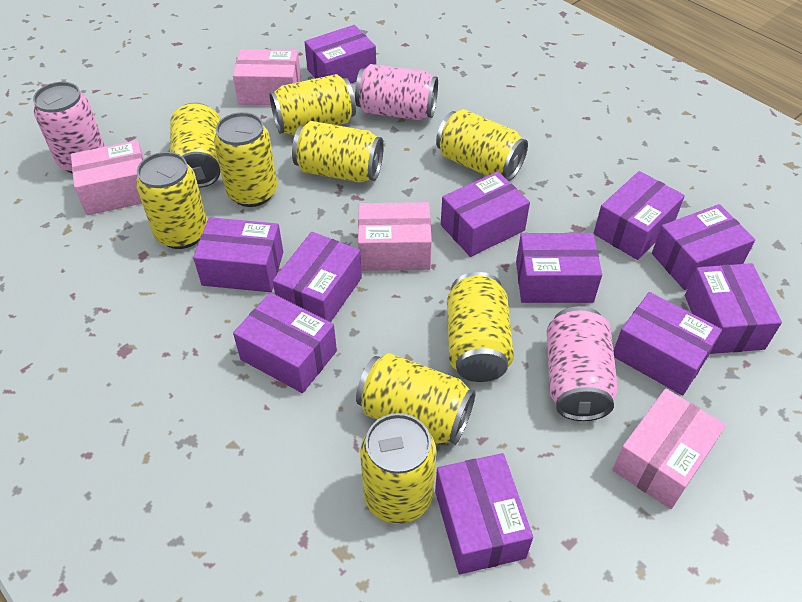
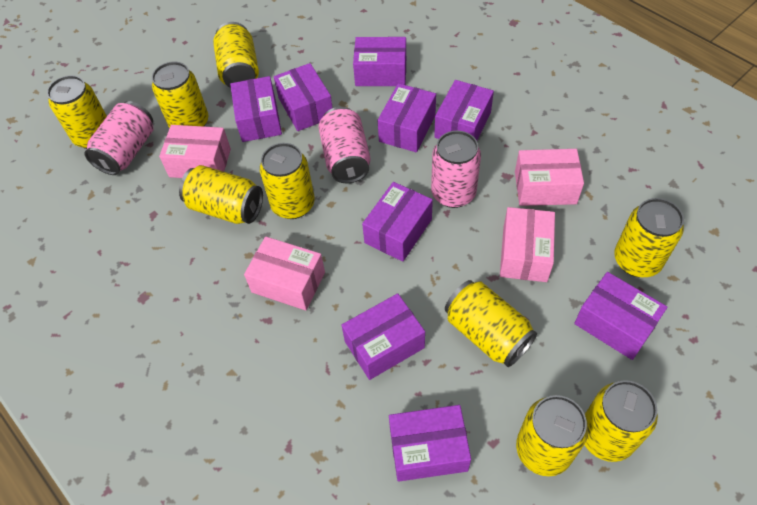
purple box: [193,217,283,292] [233,292,337,393] [273,232,362,322] [304,25,376,84] [435,453,533,574] [441,172,530,257] [516,233,602,303] [593,171,685,260] [614,292,722,395] [652,204,755,290] [685,263,782,354] = 11 -> [230,76,282,142] [274,63,333,131] [342,293,425,380] [353,37,406,86] [362,182,433,262] [378,83,436,152] [389,405,471,482] [434,80,494,140] [574,272,667,360] = 9

